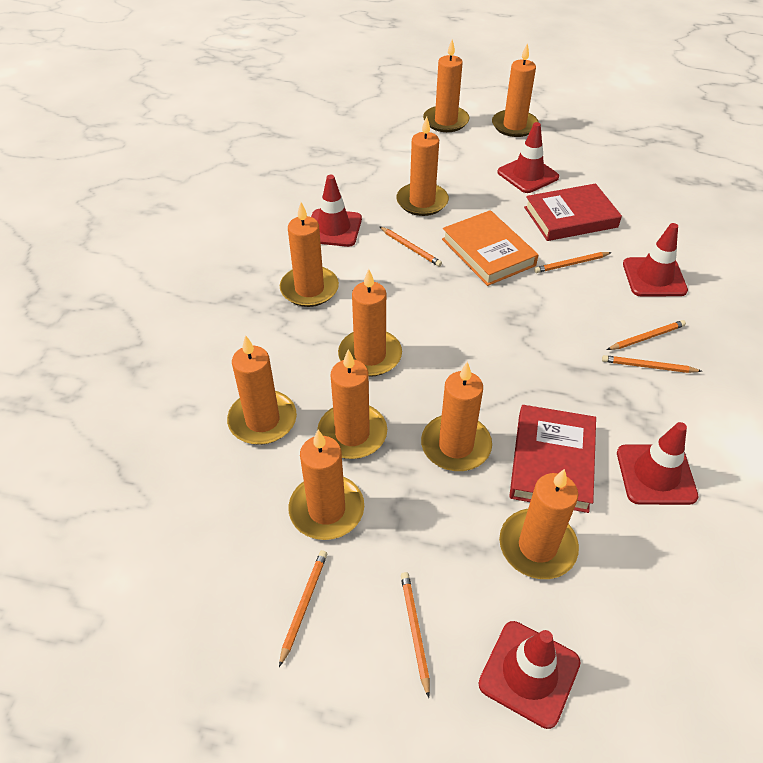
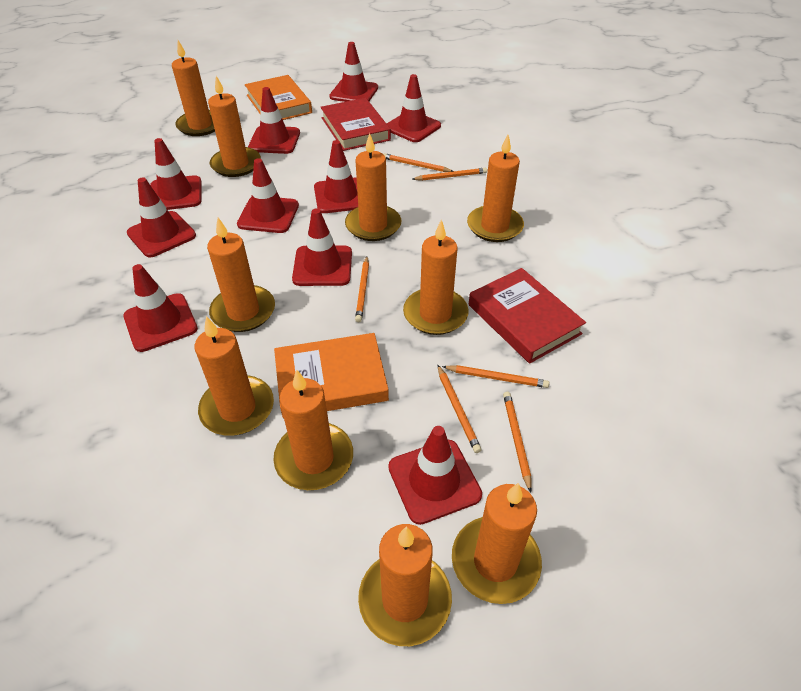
orange book: [442,210,538,286] = 1 -> [245,75,312,120] [274,333,389,418] = 2
red traffic cone: [311,175,362,247] [478,621,581,729] [498,122,559,193] [617,422,698,505] [623,223,688,296] = 5 -> [123,264,198,352] [127,178,196,258] [150,138,201,210] [237,158,299,233] [248,87,300,154] [292,208,352,286] [314,140,358,213] [329,42,378,102] [387,74,441,142] [388,426,482,525] = 10

